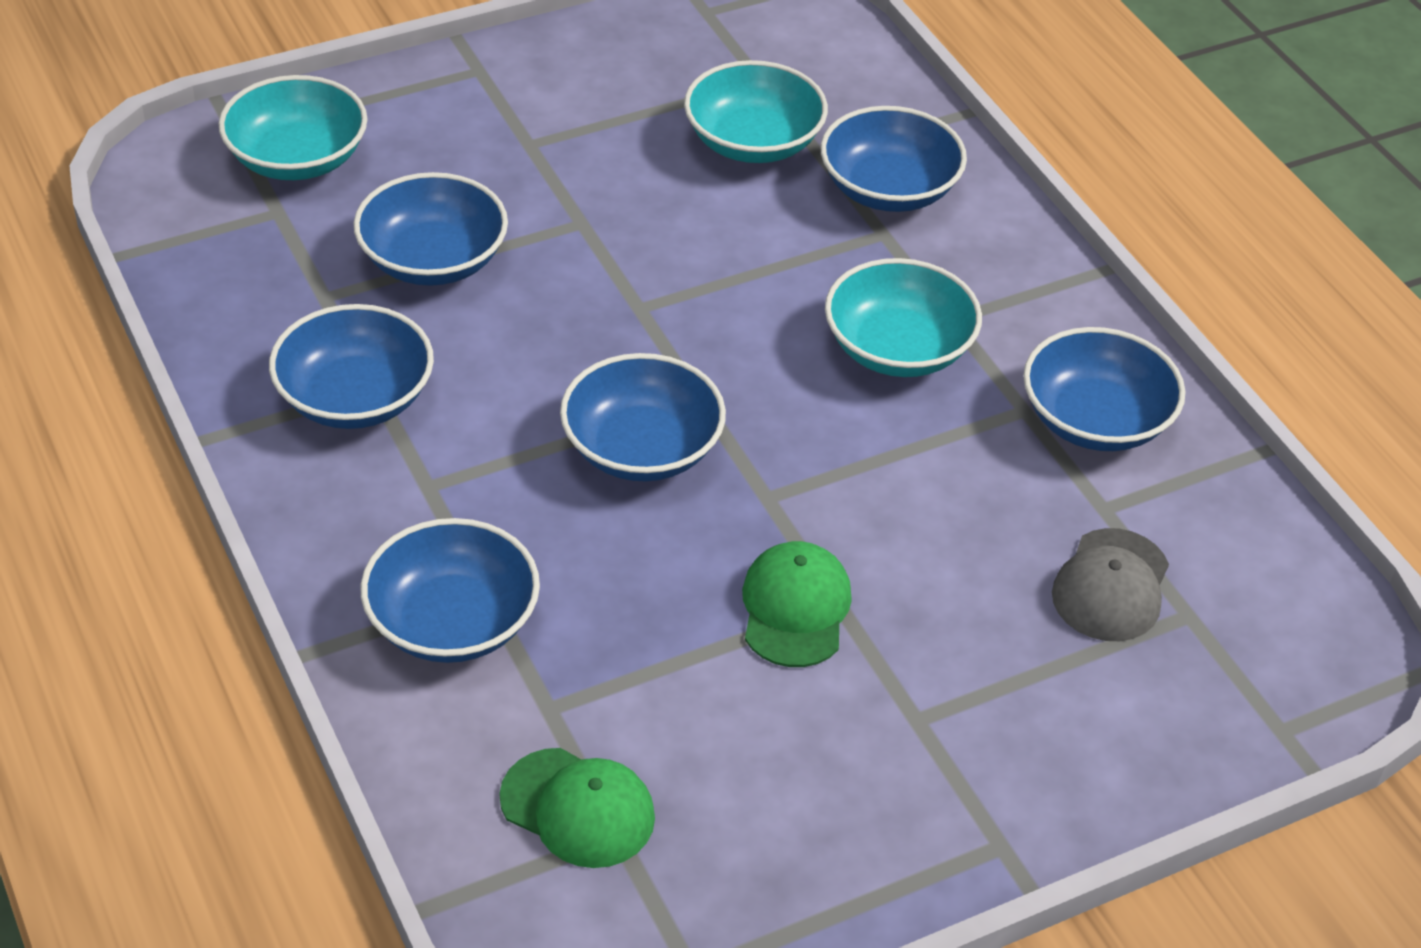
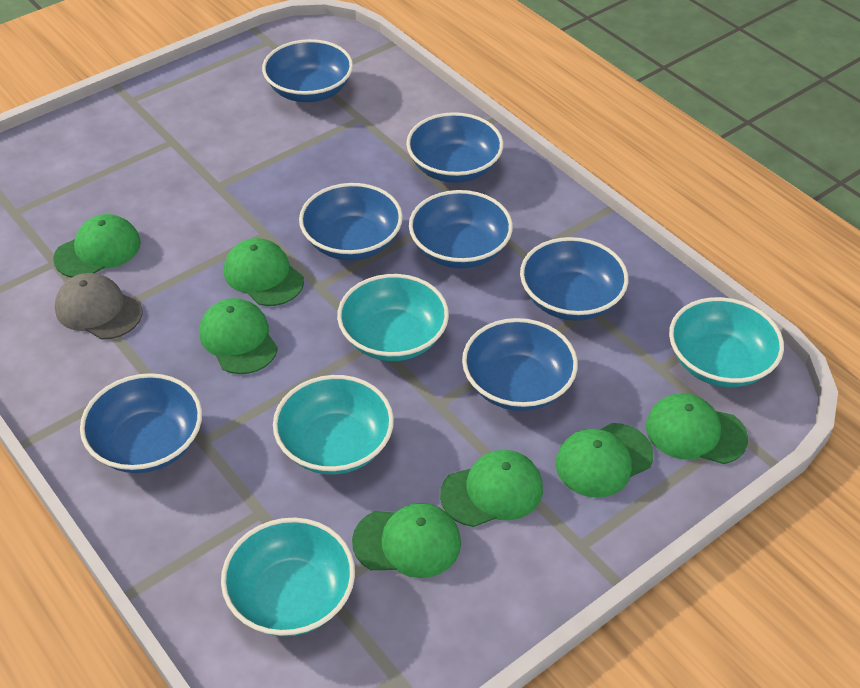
blue bowl: [269,304,434,429] [354,172,508,286] [361,518,540,663] [560,353,726,482] [821,106,967,212] [1023,327,1185,451] = 6 -> [80,373,202,473] [262,39,353,102] [299,183,403,260] [406,112,504,183] [409,190,513,268] [462,318,578,411] [520,237,628,321] = 7
green cap: [499,748,655,868] [742,541,852,667] = 2 -> [53,214,141,278] [199,298,278,374] [224,238,304,306] [352,503,461,578] [440,450,543,527] [556,423,653,498] [646,393,748,464] = 7
turquoise bowl: [218,75,367,180] [684,60,828,163] [825,258,982,377] = 3 -> [221,518,355,637] [273,375,394,475] [337,274,449,361] [669,297,784,387] = 4

